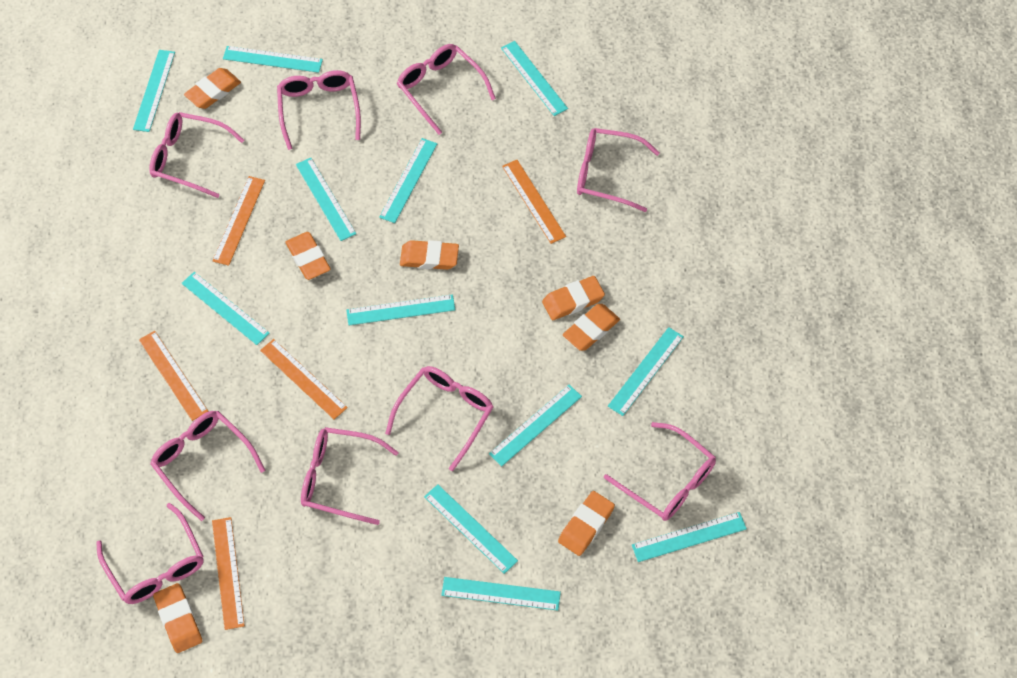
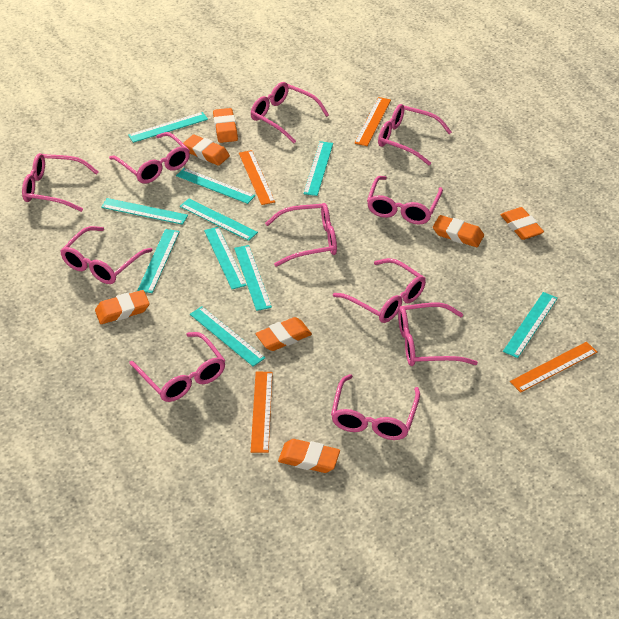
orange ruler: [139,331,208,421] [212,176,265,266] [212,517,245,630] [260,339,348,419] [502,160,566,244] = 5 -> [239,150,275,205] [251,372,273,453] [354,97,391,146] [510,342,597,393] = 4
pink glasses: [97,503,204,604] [149,112,244,198] [150,411,265,521] [277,70,361,150] [301,427,399,525] [385,366,493,471] [397,44,496,135] [577,128,660,212] [604,422,716,521] = 9 -> [22,153,99,212] [60,226,153,284] [109,132,190,184] [129,332,226,402] [251,82,329,143] [265,203,337,267] [331,374,420,440] [333,258,426,323] [367,176,443,225] [378,104,452,166] [398,303,478,366] = 11
turquoise ruler: [133,50,175,132] [181,272,270,345] [223,46,323,73] [296,158,356,241] [346,294,455,325] [379,138,437,223] [424,484,518,574] [441,577,561,611] [489,385,582,467] [501,41,568,116] [608,327,684,416] [632,512,747,562] = 12 -> [101,198,188,225] [128,112,208,143] [137,229,180,293] [176,168,255,204] [180,199,258,241] [190,306,265,367] [204,227,247,289] [234,245,272,311] [303,141,333,196] [503,292,558,358] = 10

